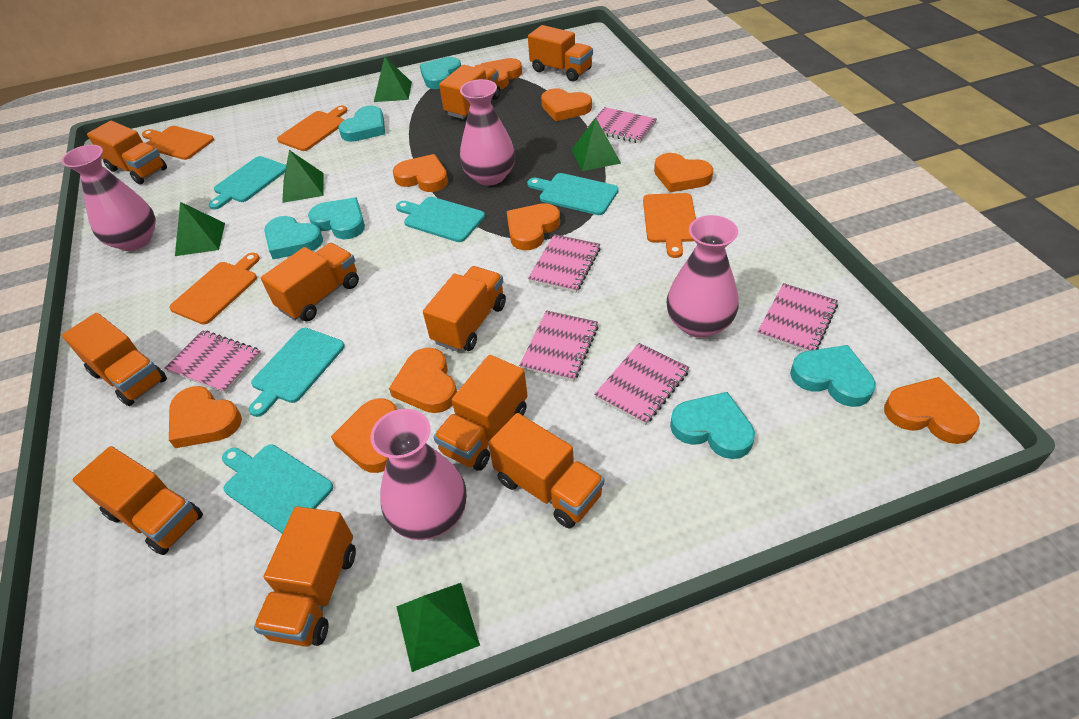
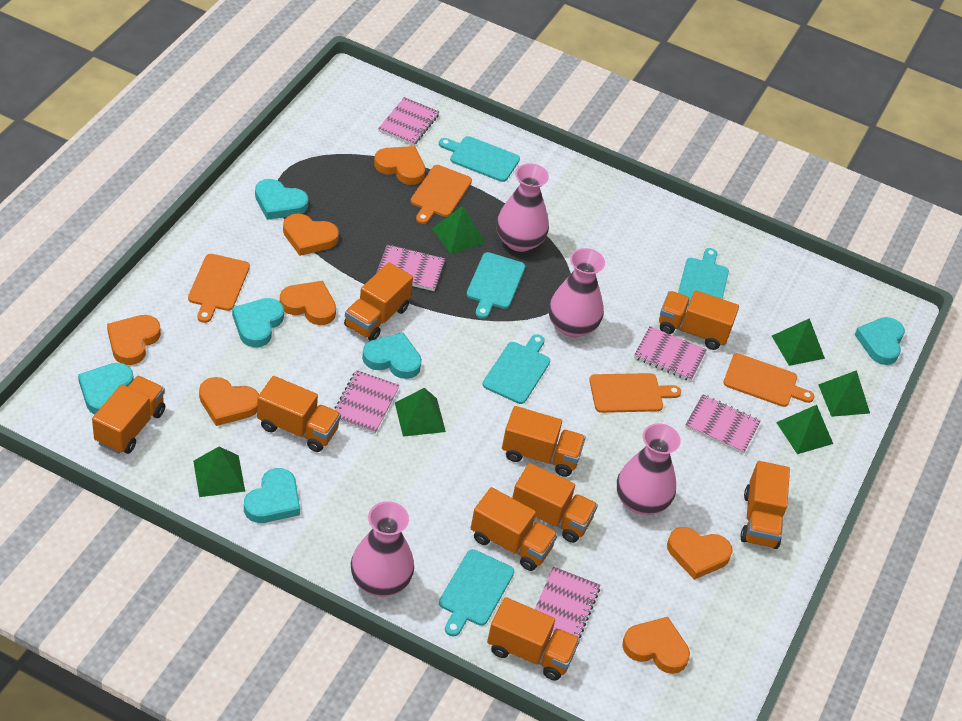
green pyramid: [175,202,225,256] [282,150,324,203] [374,57,412,102] [396,583,480,672] [571,118,621,171] = 5 -> [193,447,245,497] [395,388,446,437] [432,206,485,254] [772,318,825,366] [776,405,833,454] [818,370,870,417] = 6
orange heart: [169,386,242,448] [331,399,397,473] [389,348,457,413] [393,154,448,192] [480,58,522,89] [507,203,560,250] [541,88,592,121] [654,153,713,192] [884,377,980,444] = 9 -> [107,315,161,365] [199,377,259,426] [280,281,336,325] [283,213,339,256] [374,146,425,185] [622,617,690,674] [667,527,733,580] = 7
orange truck: [62,313,167,406] [73,446,203,555] [87,121,167,185] [254,506,356,647] [261,243,359,321] [423,266,506,352] [433,355,528,471] [439,65,500,119] [488,413,604,528] [528,25,593,81] = 10 -> [92,376,165,454] [257,376,341,452] [344,262,413,341] [471,487,558,571] [487,597,580,681] [502,406,586,477] [512,463,598,543] [659,290,739,350] [740,461,790,549] = 9

